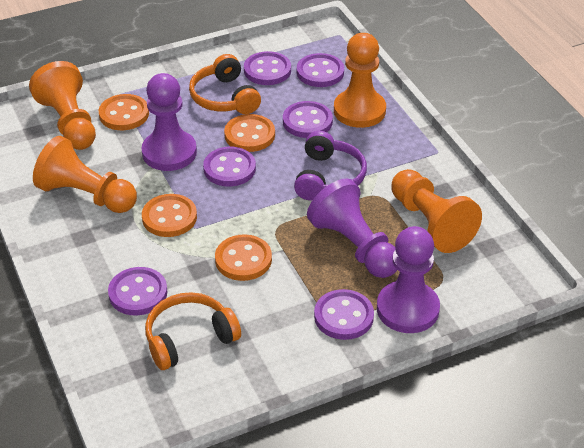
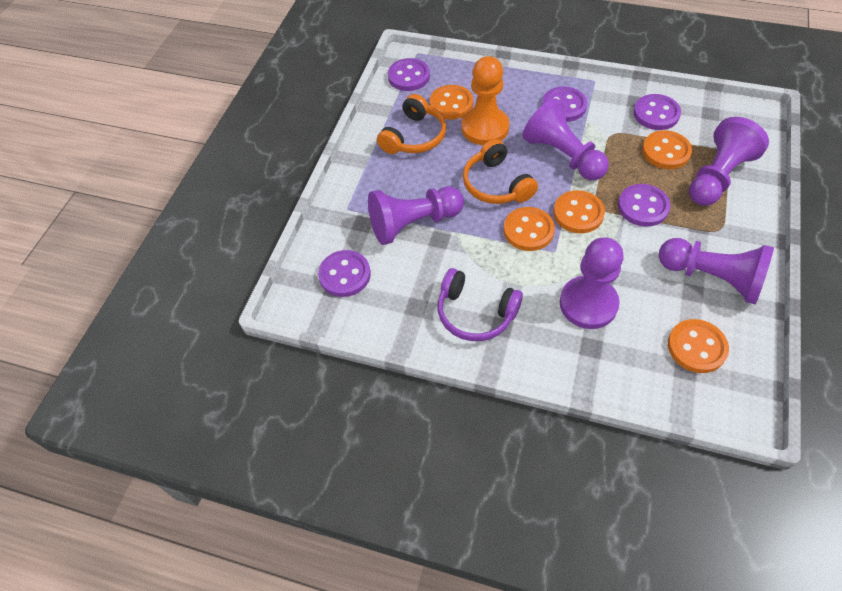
orange button: [99,94,149,130] [142,194,197,237] [215,234,272,281] [224,114,275,152] = 4 -> [430,85,473,120] [503,207,555,251] [553,190,605,233] [642,130,692,169] [668,319,729,373] = 5
orange pawn: [29,61,96,150] [33,136,137,213] [334,33,386,128] [391,169,482,253] = 4 -> [461,56,509,145] = 1
purple button: [108,267,167,315] [203,147,256,187] [244,51,291,85] [283,101,333,138] [297,53,344,87] [314,289,374,340] = 6 -> [318,250,371,297] [388,58,430,91] [542,87,587,122] [618,184,670,227] [633,94,681,130] = 5
purple pawn: [141,73,197,171] [307,178,397,278] [377,226,440,333] = 3 -> [368,186,464,245] [523,98,609,180] [560,237,624,329] [659,238,774,305] [689,117,769,206] = 5

